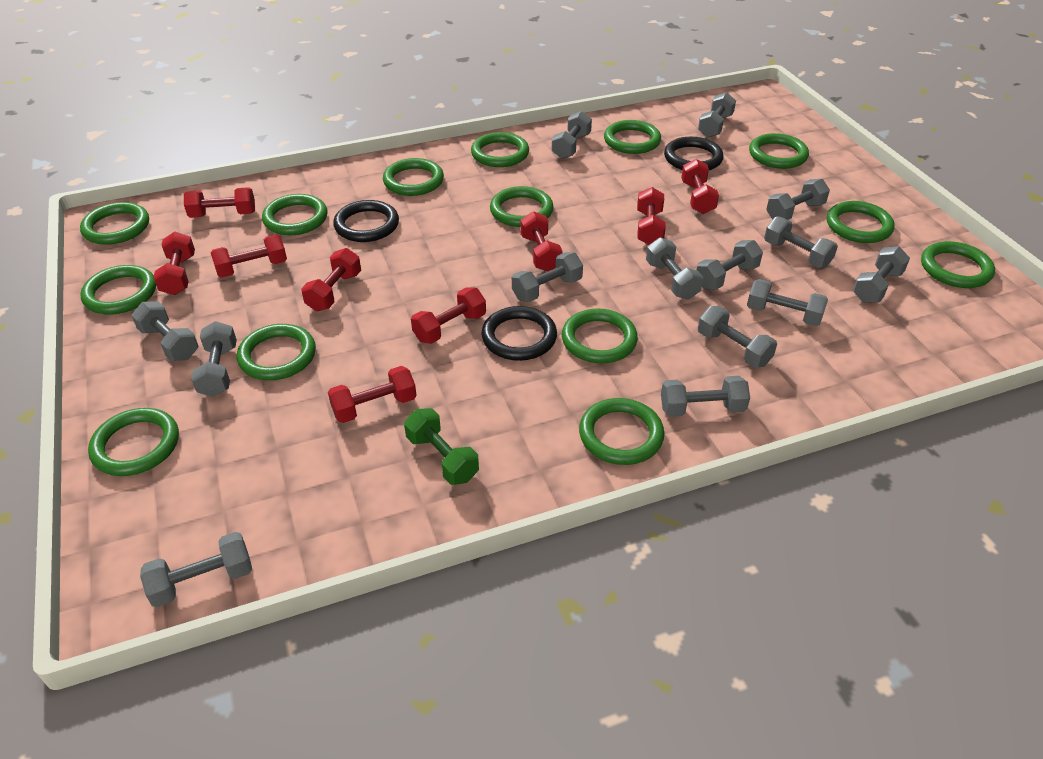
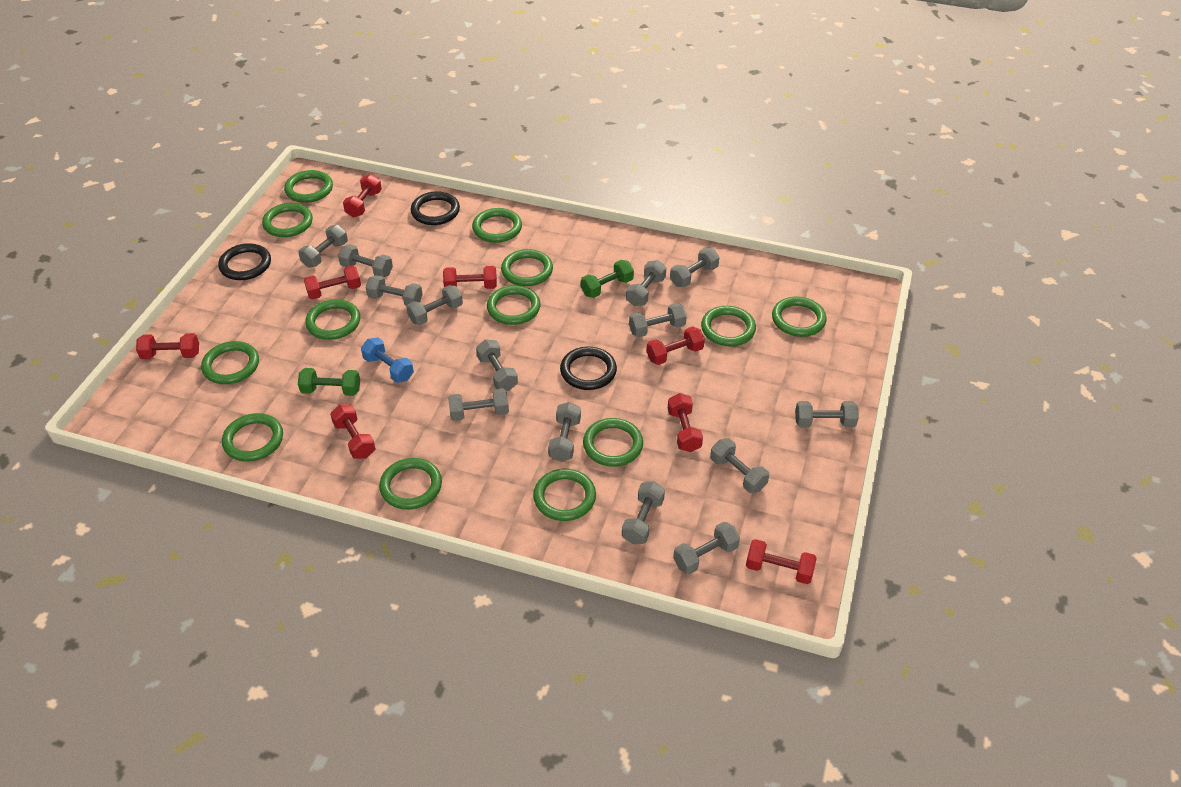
blue dumbbell: none = 0 -> [361,338,414,383] = 1
green dumbbell: [404,408,479,485] = 1 -> [298,368,360,396] [581,260,634,298] = 2
green ring: [80,202,149,245] [80,265,156,314] [88,408,179,476] [237,324,316,380] [262,194,328,235] [383,158,444,196] [471,132,529,167] [490,186,554,227] [562,308,638,363] [579,398,664,465] [604,120,661,154] [749,133,809,169] [827,201,894,243] [921,241,995,288] = 14 -> [201,341,259,384] [222,413,283,462] [262,203,313,237] [284,170,333,203] [305,299,360,340] [379,458,442,510] [472,208,522,243] [487,285,540,325] [501,249,553,286] [533,469,596,521] [583,418,643,467] [701,306,756,346] [772,297,827,337] = 13
red dumbbell: [153,232,195,295] [184,187,255,218] [210,234,287,278] [301,248,361,311] [328,366,417,423] [411,287,486,344] [520,211,562,271] [637,187,666,245] [681,159,719,214] = 9 -> [136,333,199,359] [304,265,361,300] [330,404,376,459] [343,174,382,217] [443,266,497,289] [647,326,705,365] [668,393,703,452] [746,539,817,584] = 8

